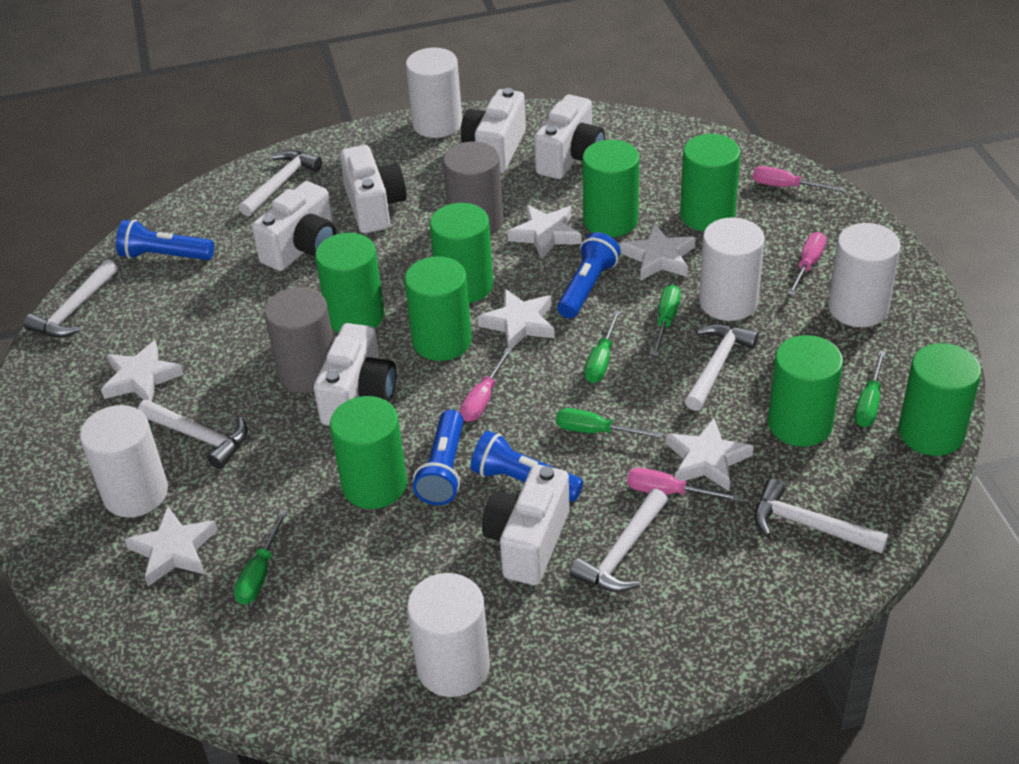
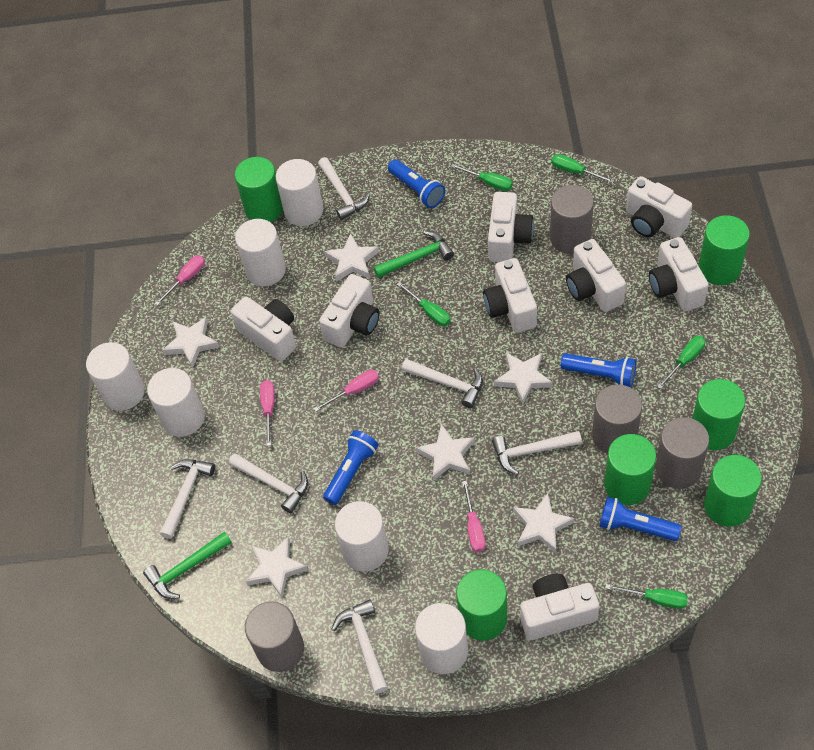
green cylinder: [315,233,384,332] [330,396,407,509] [405,256,472,361] [430,203,493,303] [582,140,639,237] [680,134,740,231] [768,335,843,447] [898,343,981,456] = 8 -> [235,157,283,222] [456,569,507,641] [604,434,656,505] [692,379,745,450] [699,215,750,285] [704,455,762,526] = 6
green hammer: none = 0 -> [143,531,232,599] [374,231,454,278] = 2
grey cylinder: [264,287,333,393] [443,141,503,235] = 2 -> [245,601,304,672] [550,185,594,254] [592,385,642,454] [655,417,709,489] = 4
white camera: [252,181,336,271] [314,323,397,426] [340,145,407,233] [461,88,526,173] [482,464,570,585] [534,95,605,179] = 6 -> [231,297,296,361] [319,274,380,348] [483,258,537,333] [488,192,534,262] [520,574,599,640] [566,239,626,312] [626,176,692,238] [649,237,709,312] = 8
white cylinder: [80,405,168,517] [406,48,462,138] [407,573,490,697] [699,217,765,321] [828,223,901,327] = 5 -> [86,342,145,411] [147,368,205,437] [235,219,286,286] [276,159,323,226] [335,501,389,571] [415,603,468,674] = 6

